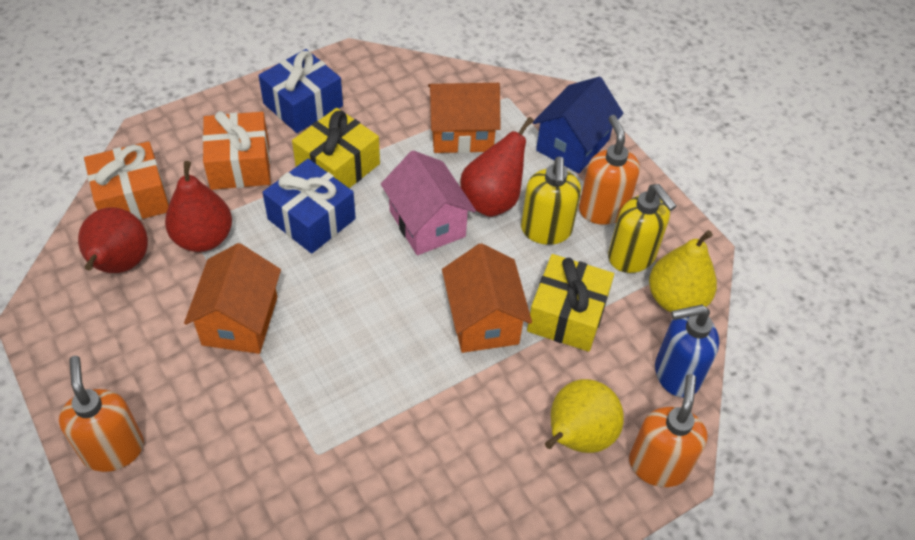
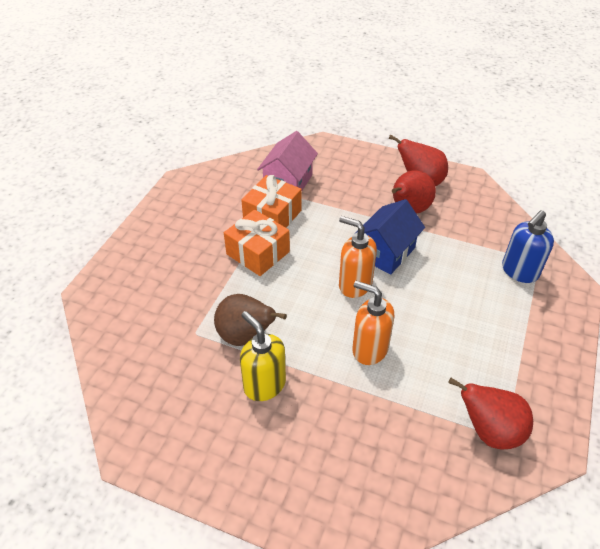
blue gift: [258,49,343,133] [263,159,356,254] = 2 -> none = 0
brown pear: none = 0 -> [214,294,287,346] = 1
orange house: [184,243,281,354] [428,83,501,153] [442,243,532,353] = 3 -> none = 0
orange soap dispenser: [59,356,144,472] [579,115,640,225] [629,374,708,487] = 3 -> [339,216,377,298] [352,281,394,365] = 2
yellow gift: [292,108,380,188] [527,254,614,352] = 2 -> none = 0
yellow pear: [545,379,624,453] [649,230,717,312] = 2 -> none = 0
yellow soap dispenser: [521,157,581,245] [608,184,677,273] = 2 -> [240,311,286,401] = 1

